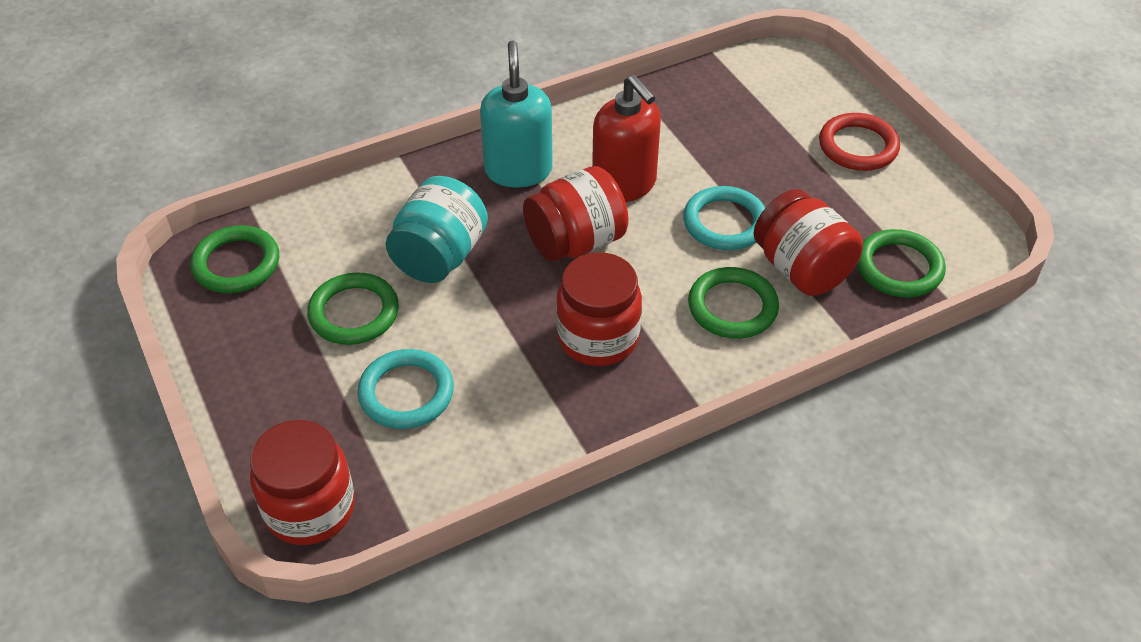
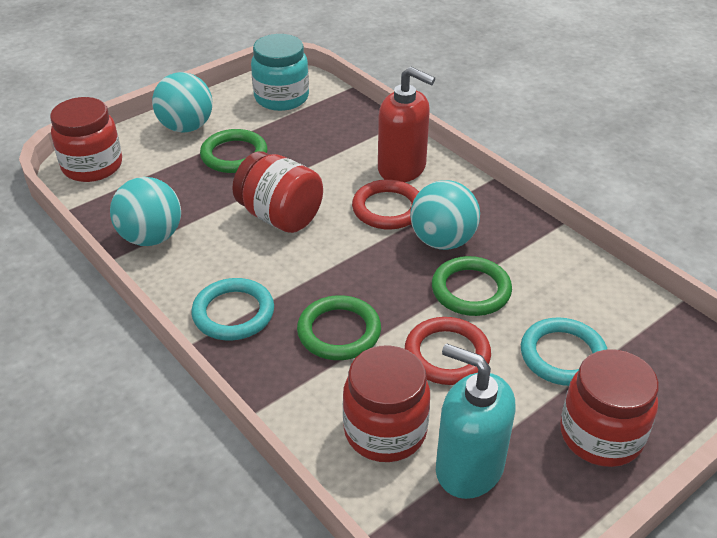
green ring: [190,225,279,293] [307,272,399,345] [688,267,779,339] [857,229,946,297] = 4 -> [200,129,268,173] [297,295,381,360] [432,256,512,316] = 3
red ring: [819,113,900,171] = 1 -> [352,180,419,229] [405,317,491,385] = 2
turquoise ball: none = 0 -> [110,177,181,246] [152,72,213,133] [410,180,480,250] = 3

